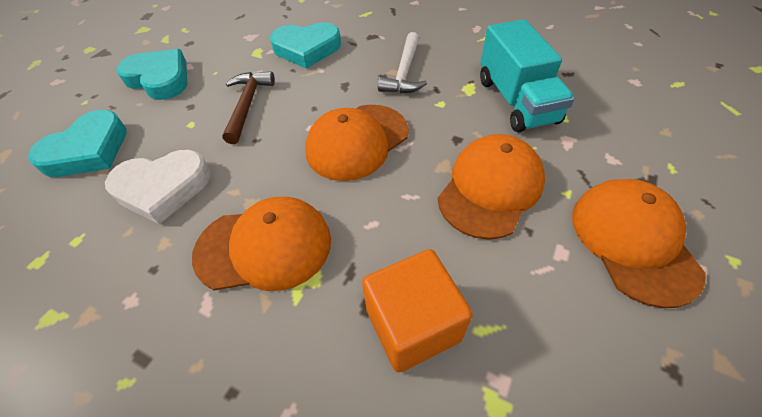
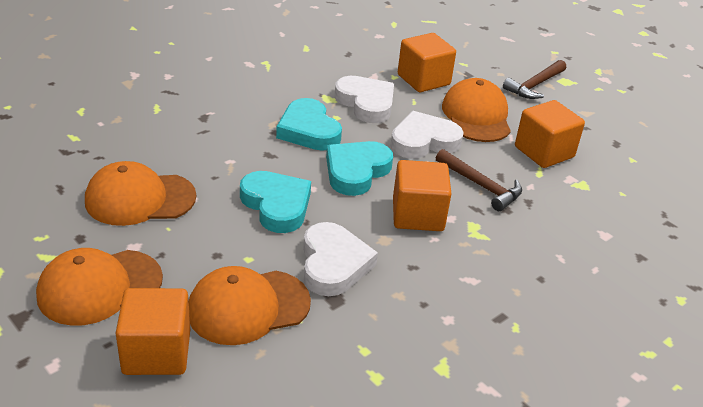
brown hammer: [222,71,275,144] = 1 -> [436,149,522,211] [503,60,566,99] = 2
orange cube: [362,249,473,373] = 1 -> [116,288,190,375] [393,160,452,231] [398,33,456,92] [515,100,585,168] = 4
turquoise truck: [480,19,575,132] = 1 -> none = 0
white hammer: [378,32,427,93] = 1 -> none = 0
white heart: [105,150,211,224] = 1 -> [303,222,378,296] [335,76,394,123] [390,111,464,159] = 3

